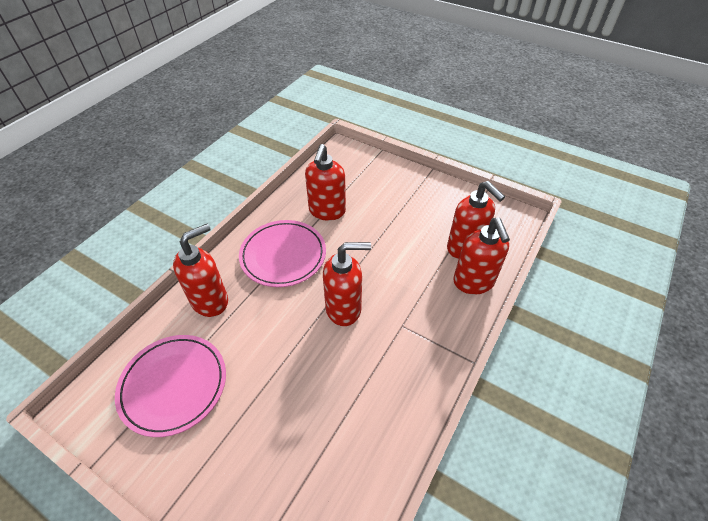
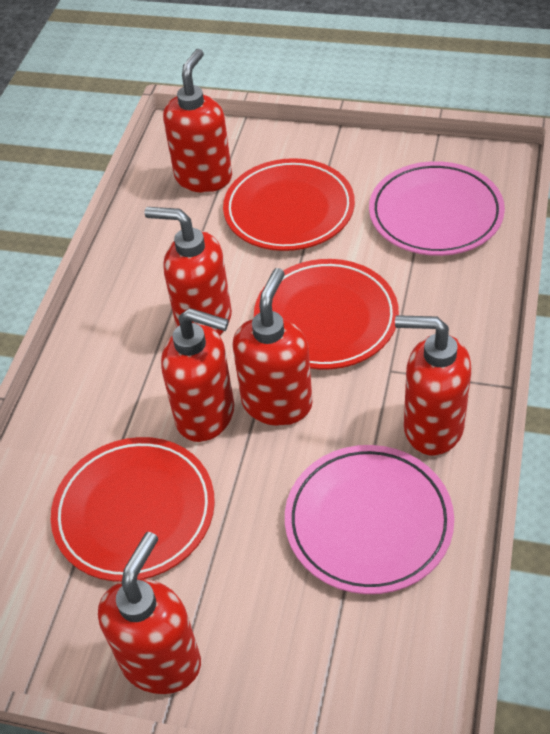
red plate: none = 0 -> [51,437,215,582] [223,158,355,251] [254,259,399,370] = 3
red soap dispenser: [173,224,228,317] [305,144,346,221] [323,242,371,326] [447,181,505,259] [453,218,510,295] = 5 -> [98,532,201,694] [145,207,232,335] [161,308,234,442] [163,49,232,193] [233,268,313,426] [395,315,471,456] = 6

